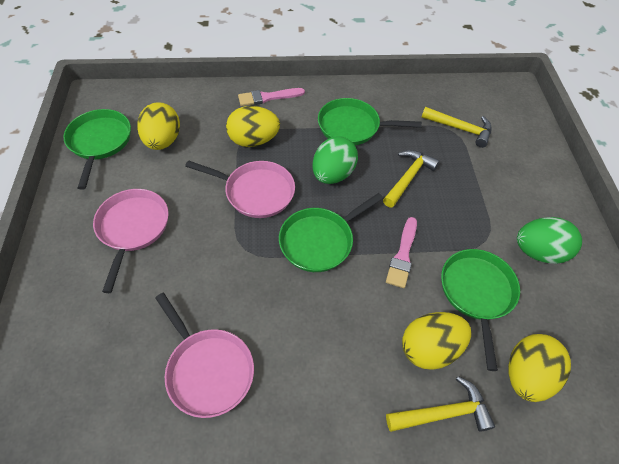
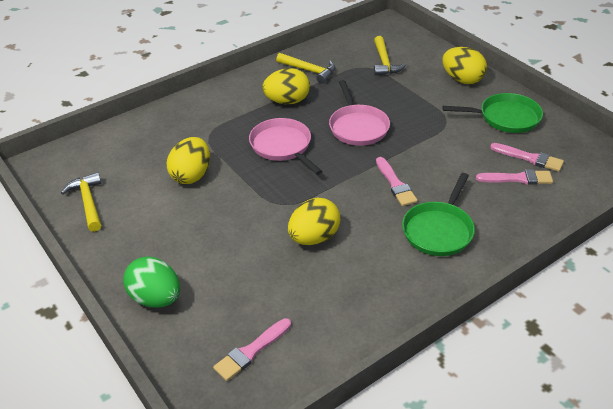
green egg: [312,136,358,184] [517,217,582,264] = 2 -> [123,257,180,308] = 1
green pan: [63,109,131,190] [279,193,383,272] [318,98,422,145] [441,249,520,371] = 4 -> [402,173,475,256] [443,93,543,133] = 2
pink brush: [238,88,305,106] [386,217,417,288] = 2 -> [213,318,291,381] [376,157,418,206] [476,169,553,185] [490,143,564,172] = 4
pink pan: [93,189,169,293] [155,293,254,418] [185,160,295,218] = 3 -> [249,118,322,175] [329,80,390,146] = 2

